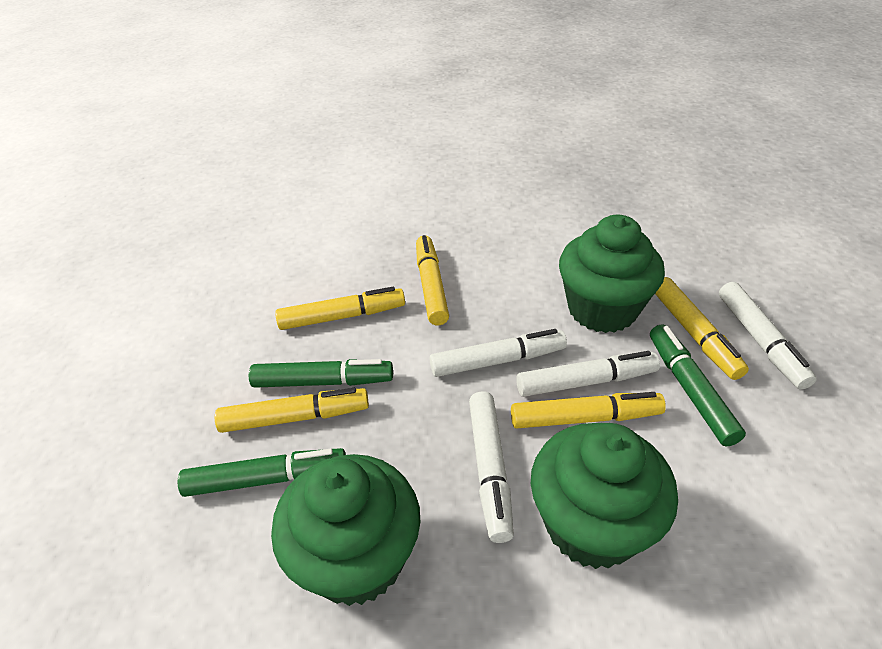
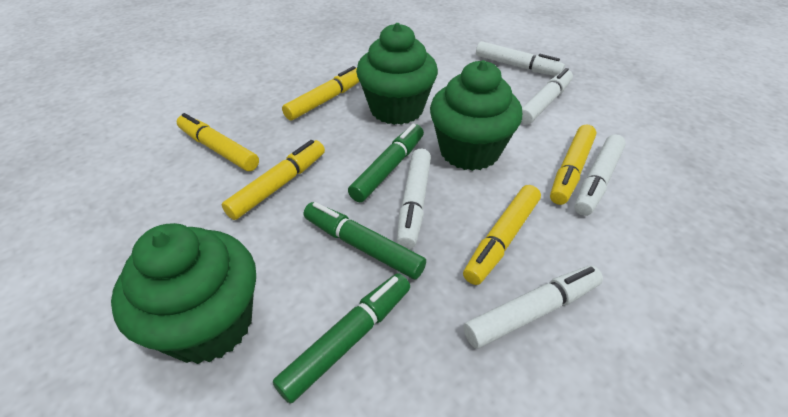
white marker: [430,329,567,377] [469,391,514,543] [516,351,660,397] [719,282,817,390] = 4 -> [397,149,431,249] [463,265,603,348] [476,41,565,76] [521,68,573,125] [574,134,626,216] = 5

